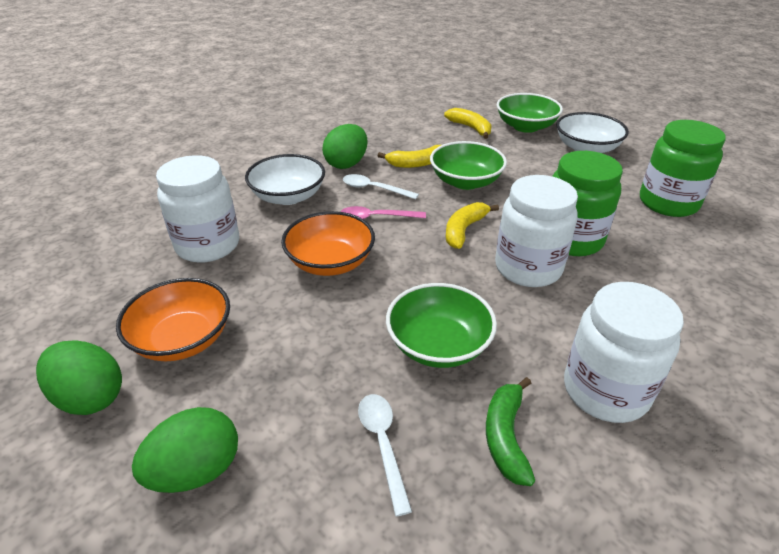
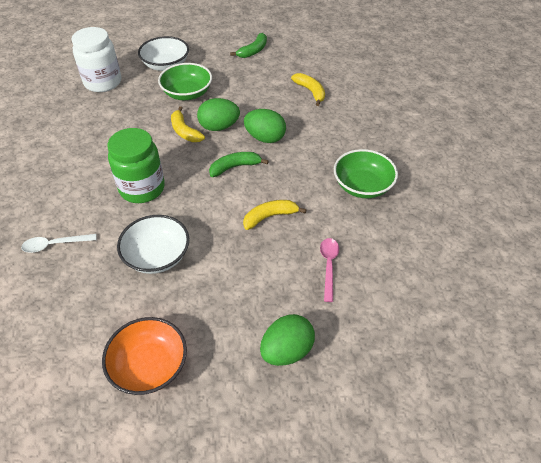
green banana: [486,377,535,486] = 1 -> [209,152,269,177] [230,33,267,58] = 2
green bowl: [386,283,497,368] [430,141,507,190] [497,93,563,133] = 3 -> [158,63,212,100] [334,149,398,198] = 2
green jar: [552,151,623,256] [640,120,726,217] = 2 -> [107,128,165,203] = 1
orange bowl: [116,278,230,361] [281,211,375,276] = 2 -> [102,317,187,395] = 1
white jar: [156,155,239,263] [495,175,578,287] [564,282,684,423] = 3 -> [72,27,121,92] = 1
white spoon: [343,174,419,199] [358,394,412,516] = 2 -> [21,234,97,253] = 1

